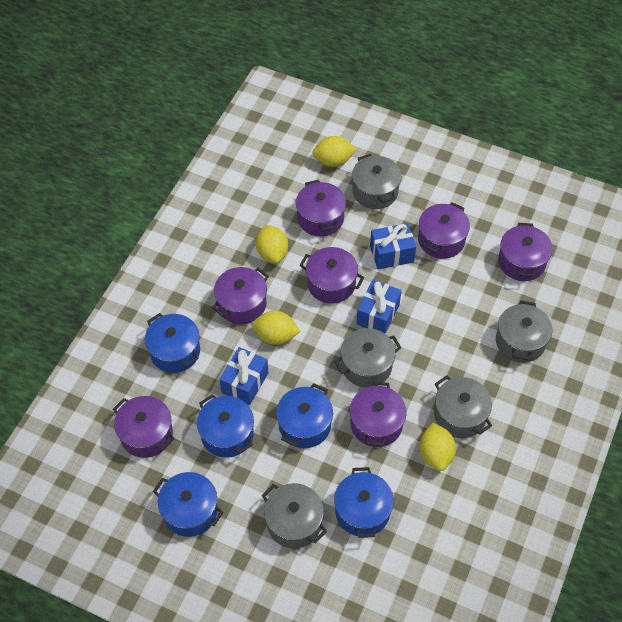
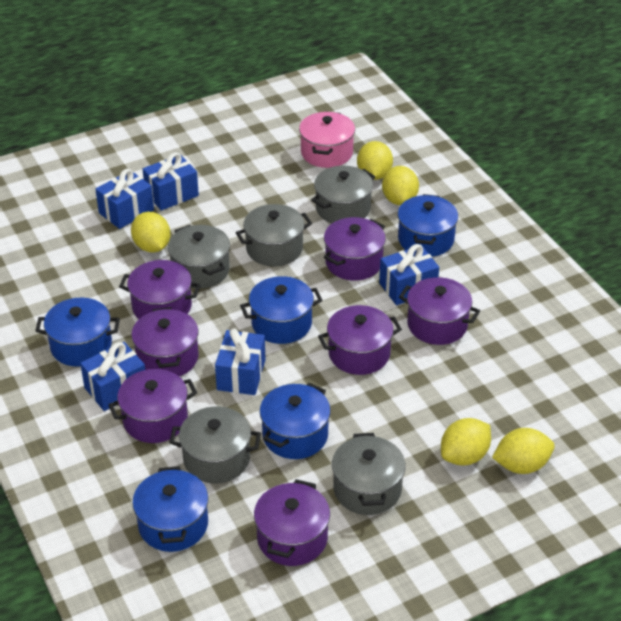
blue gift: [219,347,268,405] [356,279,402,334] [370,223,416,270] = 3 -> [80,342,145,411] [95,169,154,229] [143,152,199,211] [215,328,266,395] [379,244,439,305] = 5
pink pot: none = 0 -> [299,111,355,168] = 1
yellow lemon: [252,311,301,345] [256,225,288,263] [312,136,356,167] [419,423,456,471] = 4 -> [131,212,170,252] [357,141,393,180] [382,166,419,205] [441,418,491,466] [492,428,555,474] = 5

